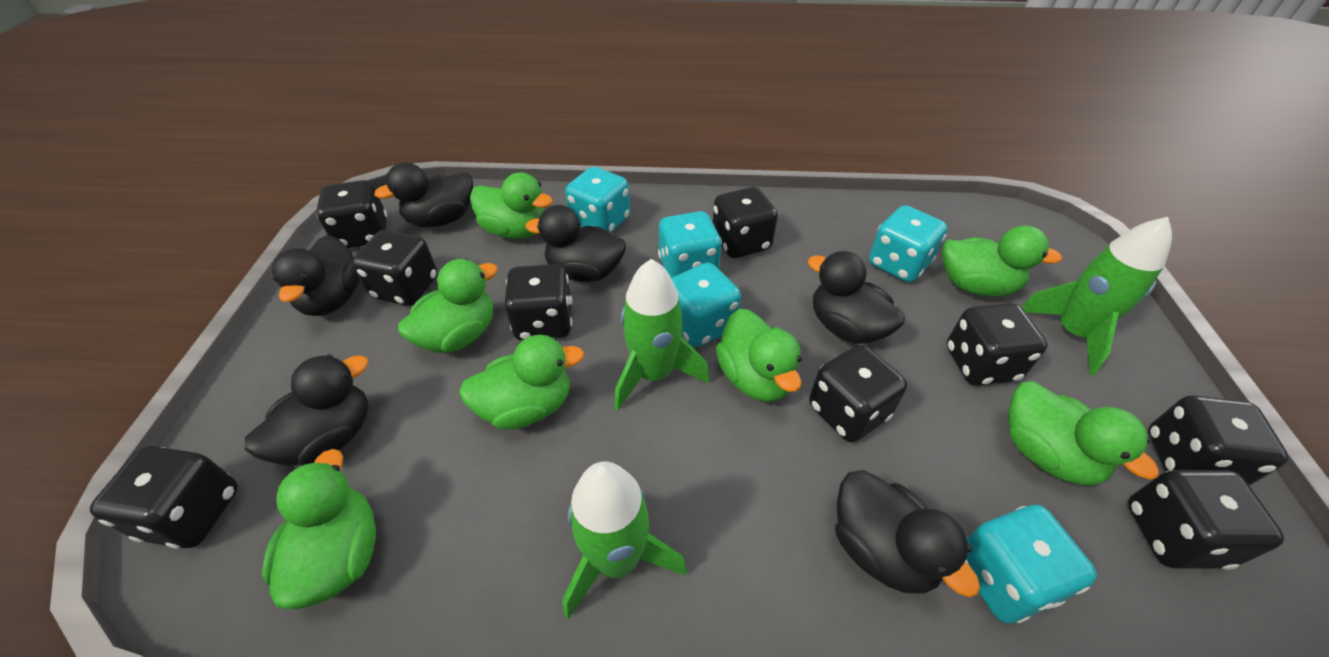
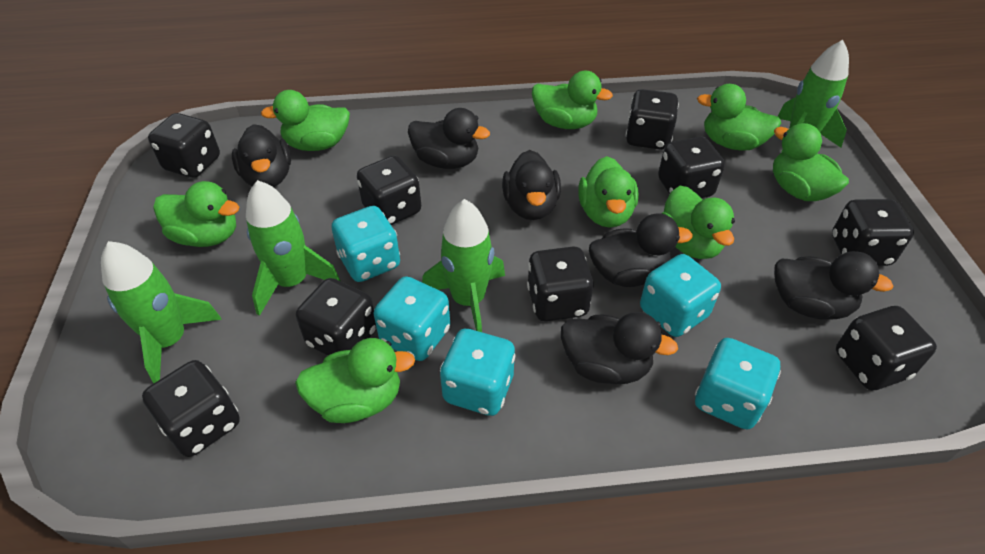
green duck: [262,449,376,609] [398,259,498,353] [459,335,584,430] [470,172,553,239] [716,309,802,402] [942,226,1062,297] [1008,381,1159,486] = 7 -> [153,181,239,247] [261,90,350,151] [295,338,415,423] [532,71,613,129] [579,156,639,228] [661,186,735,259] [697,84,781,150] [773,123,849,201] = 8
green rocket: [562,461,687,619] [614,259,709,411] [1021,217,1172,375] = 3 -> [101,241,222,384] [246,180,340,316] [422,199,505,332] [778,40,849,152] = 4

